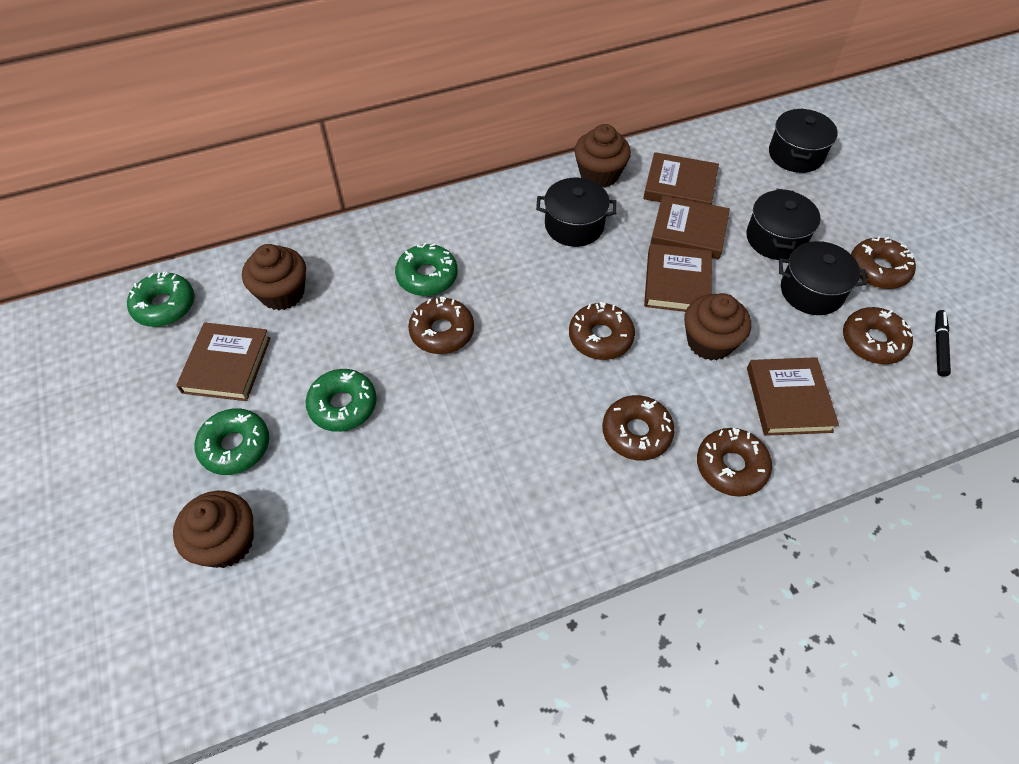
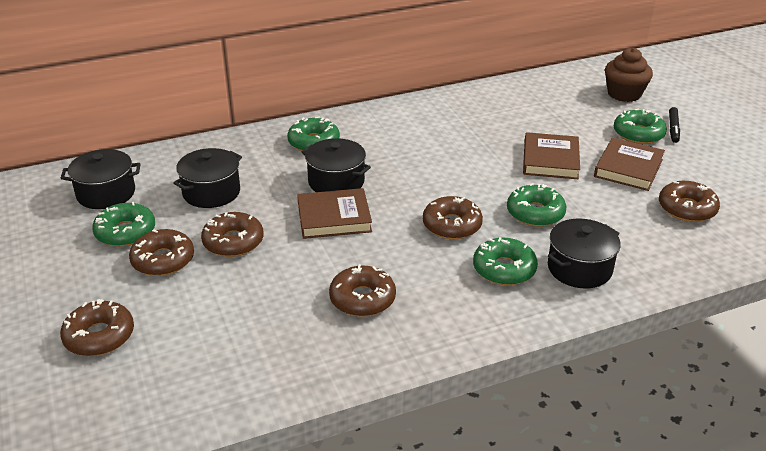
brown book: [176,322,271,401] [643,152,719,205] [644,244,712,312] [650,195,730,259] [747,357,839,436] = 5 -> [297,188,372,239] [523,132,580,179] [594,138,665,191] = 3
brown cupcake: [173,491,254,568] [242,244,306,310] [574,124,631,188] [684,293,751,360] = 4 -> [605,48,653,102] = 1
green donut: [127,271,195,327] [195,408,269,475] [305,369,377,432] [395,243,458,296] = 4 -> [92,202,155,247] [287,117,340,151] [473,237,538,285] [507,183,567,227] [614,108,667,144] = 5

